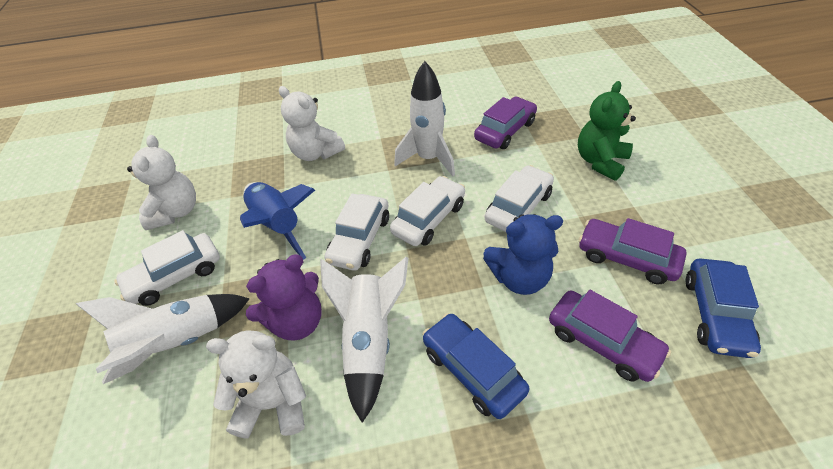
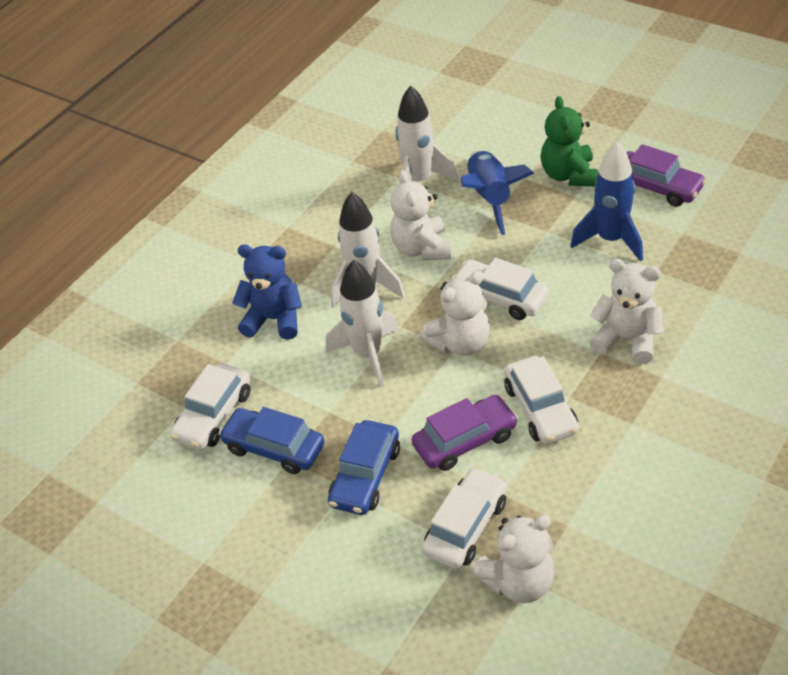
blue rocket: [240,182,315,260] = 1 -> [460,150,534,235] [570,142,643,261] = 2
purple car: [474,97,537,149] [549,290,671,382] [579,218,687,284] = 3 -> [412,395,518,471] [626,144,706,207] = 2
purple teddy bear: [246,254,322,341] = 1 -> none = 0
white teddy bear: [127,135,196,230] [206,330,306,439] [279,86,345,161] = 3 -> [390,171,451,261] [421,271,490,356] [472,515,555,603] [590,259,664,364] = 4

